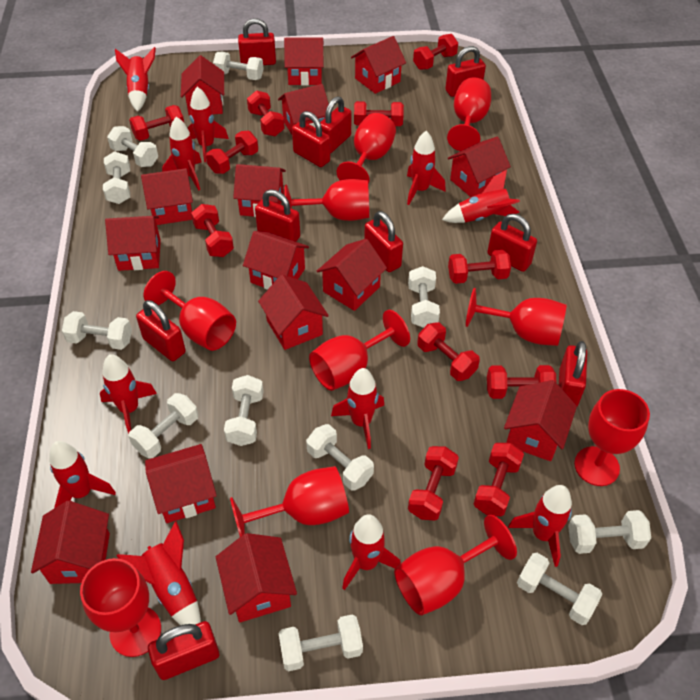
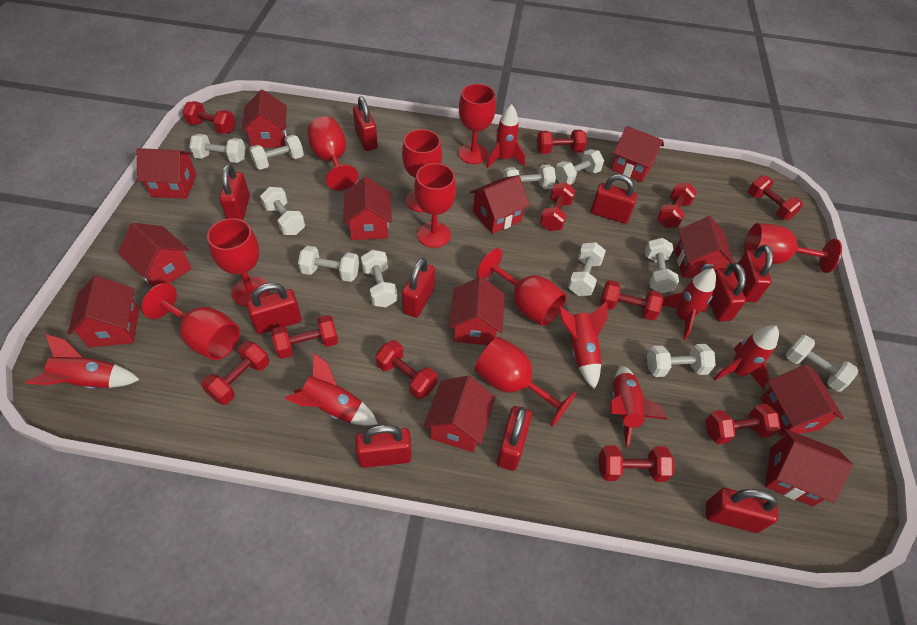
red goblet: [80,558,161,657] [143,271,236,351] [230,466,349,537] [284,179,369,221] [309,310,410,391] [337,113,396,184] [394,515,517,615] [447,77,491,151] [466,288,567,346] [574,389,650,486] = 10 -> [142,283,240,360] [207,218,270,307] [307,116,358,191] [402,129,442,212] [414,163,456,248] [458,84,496,164] [474,337,577,427] [477,248,567,326] [744,223,842,273] = 9
red house: [31,501,110,584] [105,216,161,271] [141,168,193,225] [145,444,217,523] [181,55,224,116] [216,533,297,622] [233,164,286,217] [243,231,309,290] [258,275,329,350] [278,84,329,134] [284,37,324,86] [317,239,387,311] [351,36,406,94] [448,137,511,197] [504,380,577,461] = 15 -> [68,276,139,348] [118,223,192,287] [136,148,197,199] [242,90,287,148] [344,177,392,240] [424,375,496,452] [449,277,505,345] [470,175,530,234] [611,126,664,182] [675,216,734,278] [760,364,844,437] [765,428,853,507] = 12
red rocket: [49,441,116,508] [100,354,157,434] [115,47,156,112] [116,521,201,625] [162,117,202,191] [188,87,229,162] [331,368,384,449] [342,514,401,590] [407,131,446,205] [442,170,520,223] [508,485,572,567] = 11 -> [25,334,139,389] [285,353,378,426] [486,104,525,168] [558,301,608,389] [610,366,668,449] [662,268,716,340] [713,326,779,389] = 7

